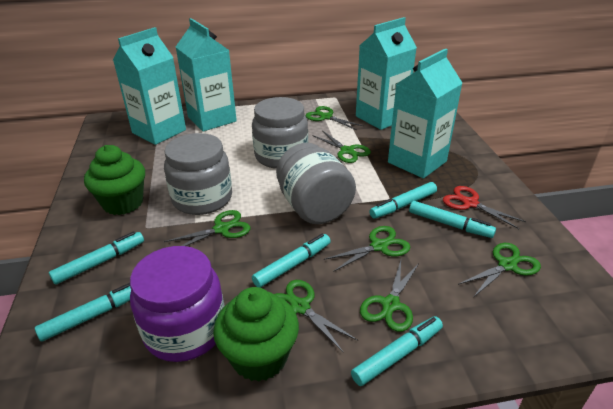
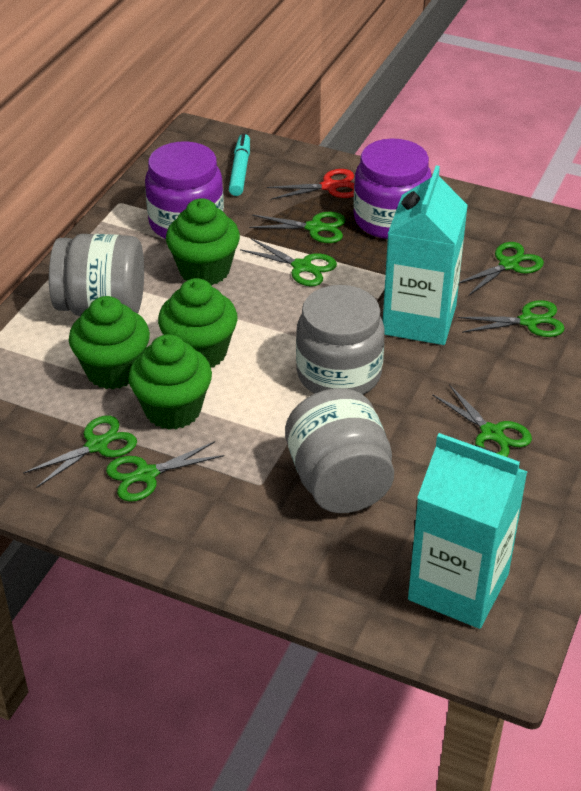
green cupcake: [84,145,145,215] [213,287,299,382] = 2 -> [69,296,150,389] [128,334,212,430] [158,278,238,367] [166,198,240,286] = 4
purple jar: [130,246,224,362] = 1 -> [145,141,224,239] [353,138,432,239] = 2
turquoise carton: [113,27,186,145] [176,18,237,131] [356,17,417,130] [388,48,462,178] = 4 -> [383,165,468,345] [408,433,527,629] = 2
turquoise marker: [35,283,131,342] [49,231,144,285] [252,234,331,288] [351,316,443,386] [369,182,437,219] [409,201,496,238] = 6 -> [229,133,250,196] = 1

